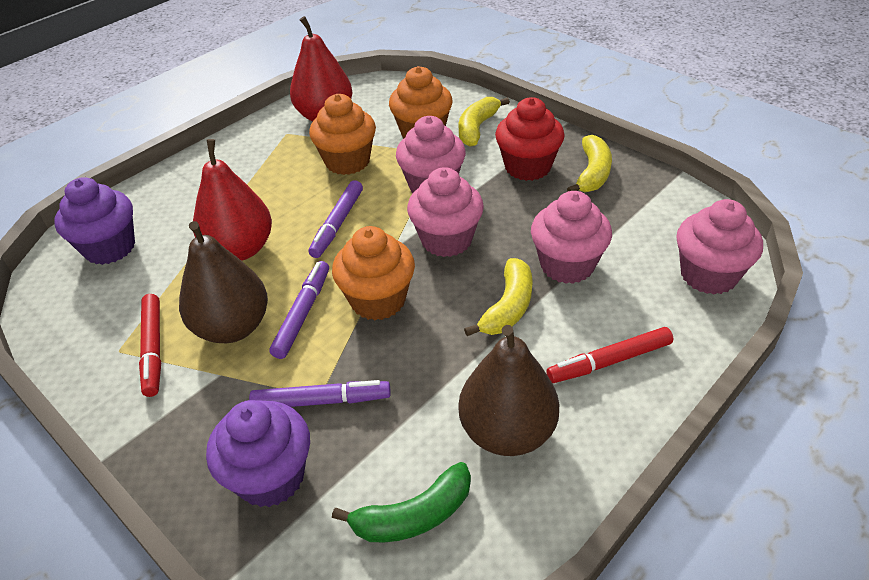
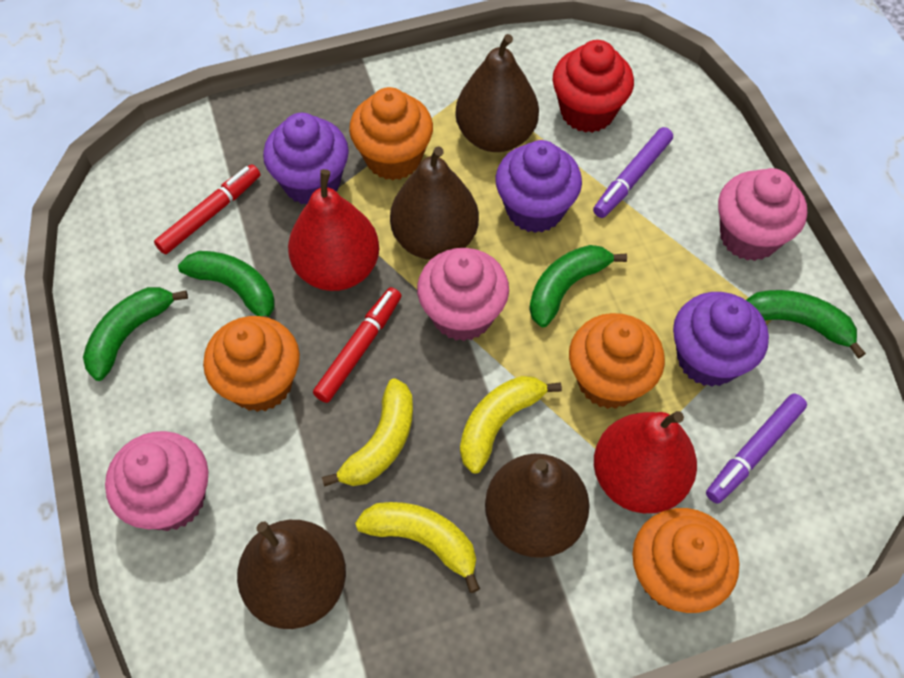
brown pear: [179,221,268,343] [458,325,559,456] = 2 -> [237,520,346,629] [390,146,479,260] [455,34,539,152] [485,454,590,558] = 4
green banana: [332,462,471,542] = 1 -> [83,287,188,381] [178,251,275,318] [529,245,627,327] [746,290,866,359] = 4
orange cupcake: [309,94,376,175] [332,226,415,320] [389,66,453,139] = 3 -> [203,316,300,412] [349,87,433,180] [569,313,665,409] [632,508,739,613] = 4
pink cupcake: [396,116,466,193] [407,167,484,257] [531,191,612,284] [676,199,763,295] = 4 -> [105,431,209,531] [417,248,509,341] [718,168,807,261] = 3
purple cupcake: [54,177,135,265] [206,400,310,507] = 2 -> [263,113,349,205] [495,140,582,233] [673,292,769,387] = 3
purple marker: [249,380,391,407] [269,261,329,359] [308,180,363,258] = 3 -> [593,127,673,218] [706,394,807,504] = 2

